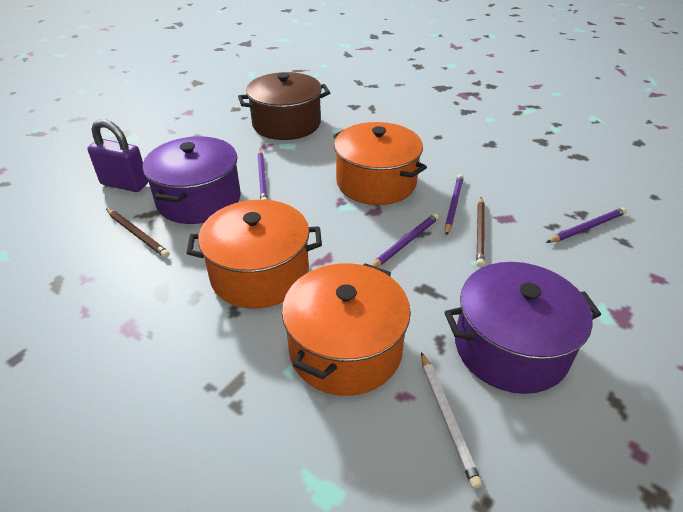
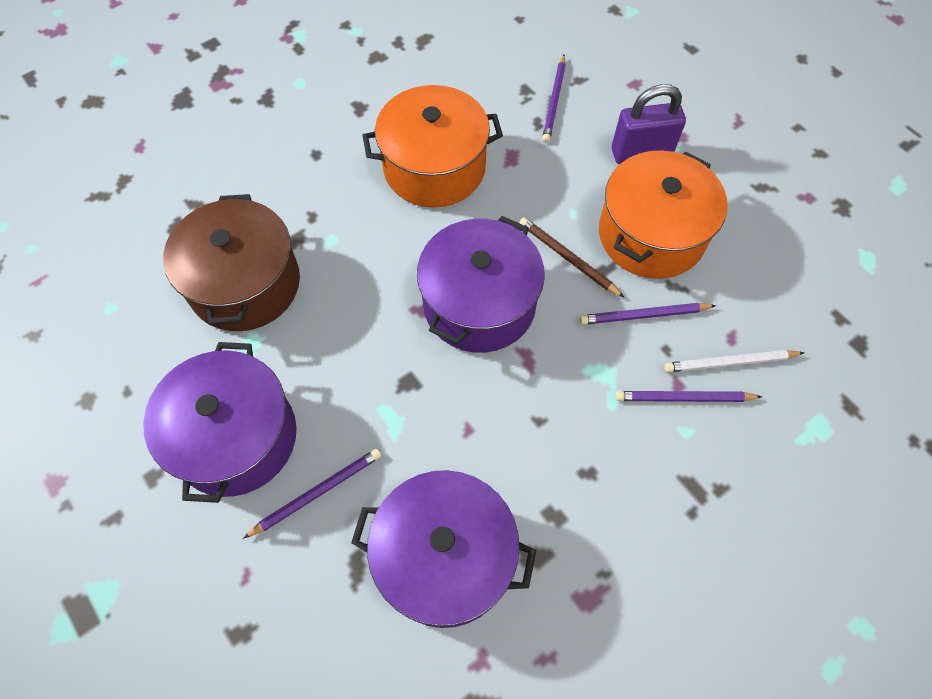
brown pencil: [106,208,170,258] [476,197,485,267] = 2 -> [519,217,625,298] = 1
orange pot: [187,200,322,309] [282,263,411,396] [333,122,427,205] = 3 -> [362,85,503,208] [599,150,728,279] = 2
purple pot: [143,136,241,224] [444,262,601,394] = 2 -> [143,342,297,503] [351,470,536,628] [417,216,545,353] = 3

